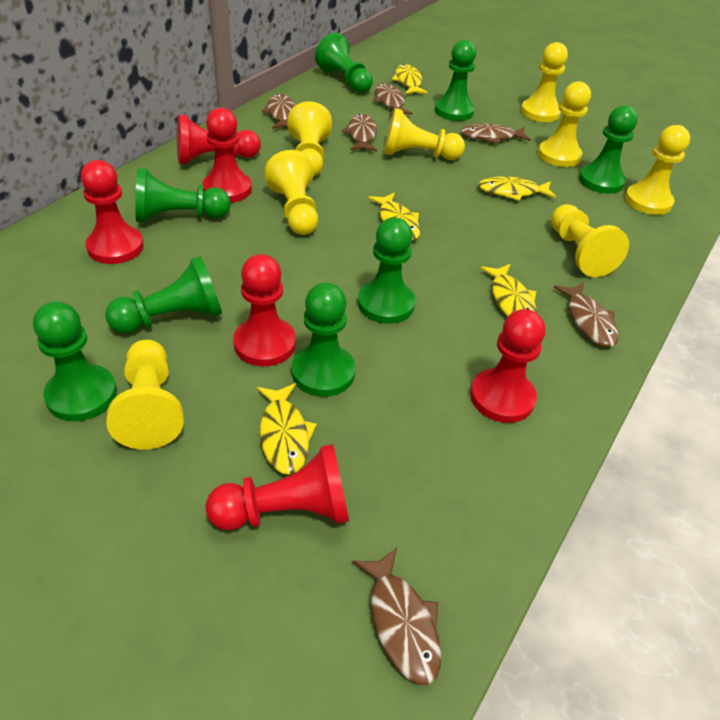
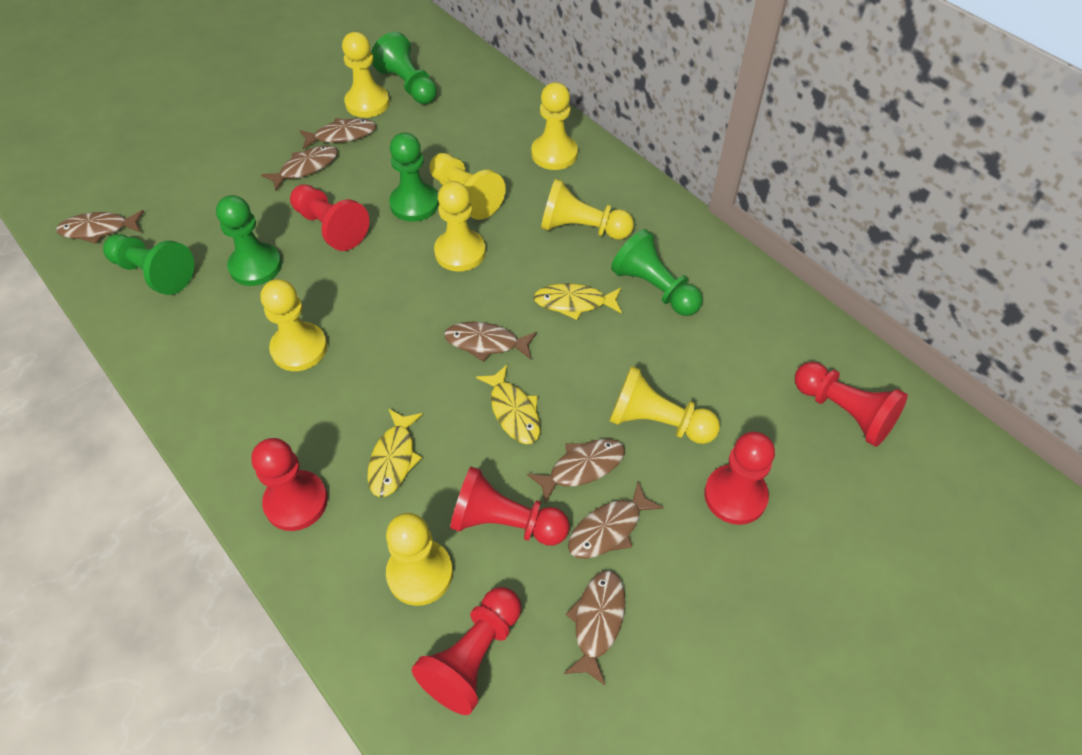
brown fish: [262,94,295,129] [342,114,377,151] [352,548,441,685] [373,83,413,116] [461,123,531,144] [554,283,618,347] = 6 -> [56,210,144,244] [261,145,338,191] [299,118,376,149] [444,322,537,362] [527,439,625,504] [564,571,625,685] [568,481,664,559] = 7
green pawn: [33,301,117,421] [105,256,222,333] [135,168,231,223] [292,283,356,397] [315,33,373,93] [358,218,415,324] [434,40,476,121] [579,105,638,193] = 8 -> [103,234,194,295] [216,195,282,286] [371,32,437,104] [389,132,439,222] [611,229,703,316] = 5
yellow fish: [257,383,317,475] [368,192,420,241] [392,64,428,94] [478,176,556,201] [480,264,537,317] = 5 -> [367,409,423,497] [476,365,540,444] [533,283,622,320] = 3

